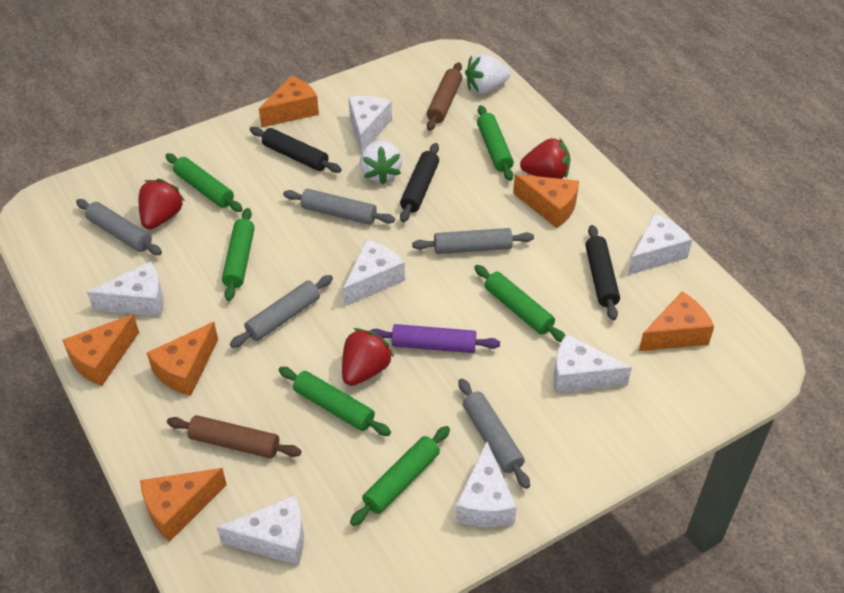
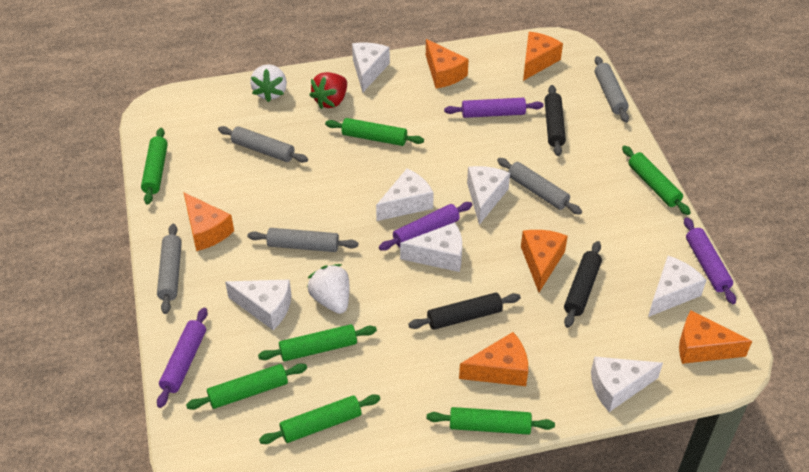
brown rolling pin: [167,415,301,459] [427,62,462,131] = 2 -> none = 0
green rolling pin: [165,153,243,212] [222,208,255,301] [279,367,391,436] [350,426,450,526] [474,265,565,342] [477,105,514,181] = 6 -> [141,128,168,205] [186,363,307,410] [258,324,377,361] [259,394,380,444] [325,118,424,146] [427,407,555,435] [622,146,691,215] = 7
purple rolling pin: [370,324,500,353] = 1 -> [157,308,208,408] [379,202,472,251] [444,98,544,118] [684,217,736,304] = 4
red strawberry: [139,179,185,229] [342,328,394,386] [520,138,571,179] = 3 -> [309,72,347,109] = 1

